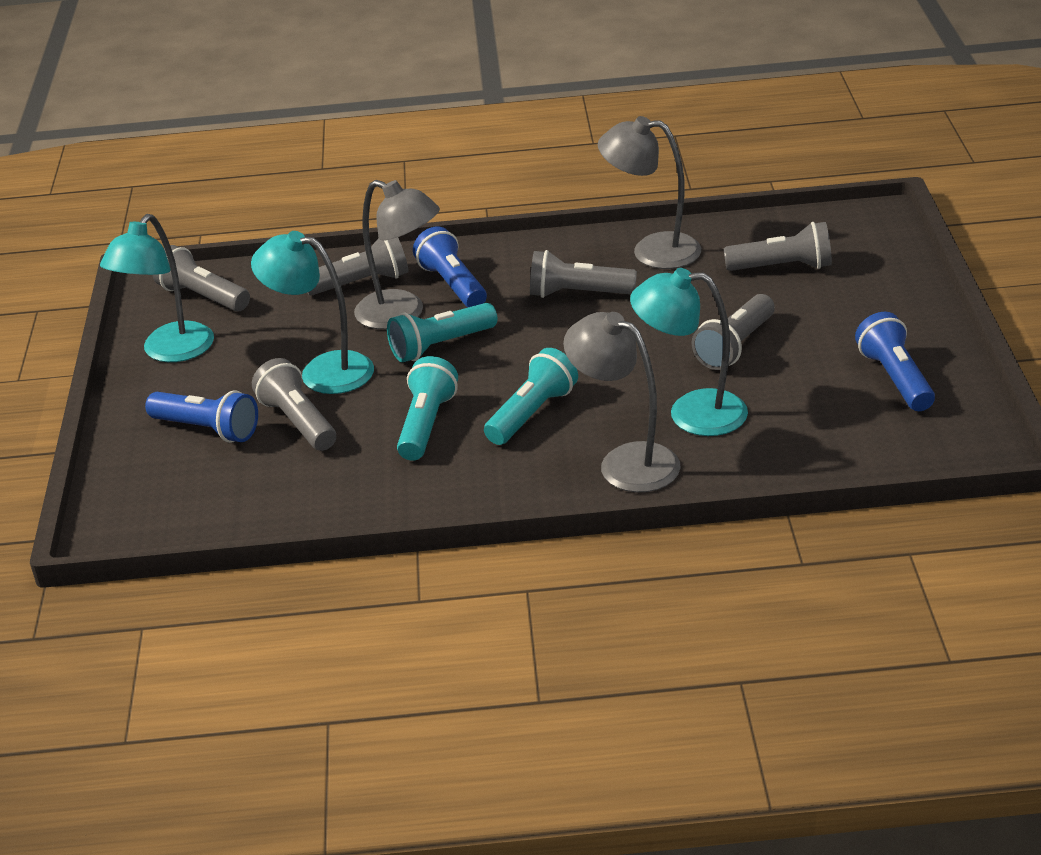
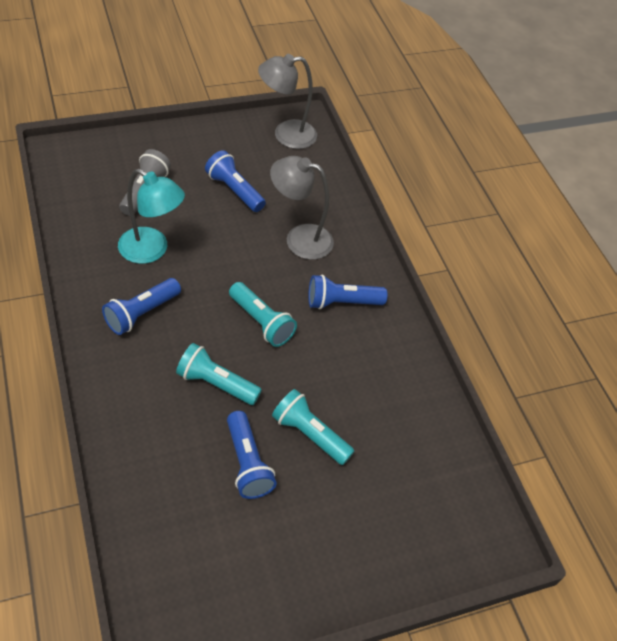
blue flashlight: [145,390,258,443] [413,227,487,307] [855,312,935,411] = 3 -> [102,278,181,335] [205,150,266,212] [227,411,277,499] [308,275,387,309] = 4
grey flashlight: [152,245,250,312] [252,358,336,451] [307,237,408,295] [530,250,637,298] [692,294,775,370] [724,222,832,271] = 6 -> [119,149,171,216] = 1
grey lamp: [354,180,440,329] [563,312,681,492] [598,116,701,269] = 3 -> [258,54,317,149] [270,156,334,260] = 2
turquoise lamp: [100,214,214,362] [251,231,374,394] [630,268,748,436] = 3 -> [118,169,185,264] = 1

